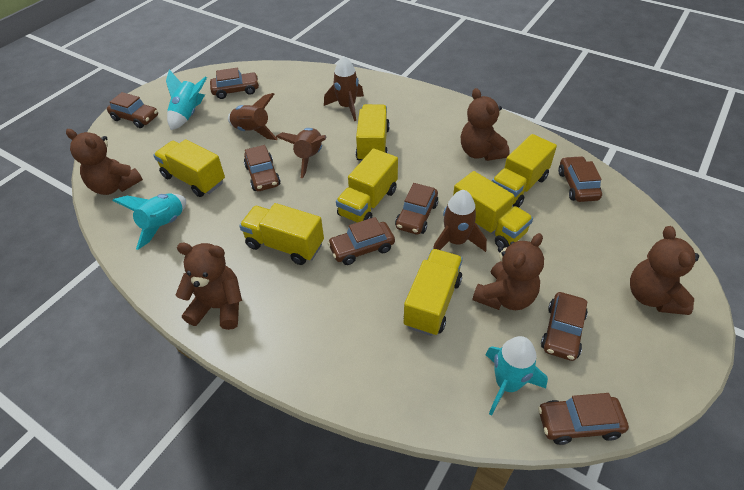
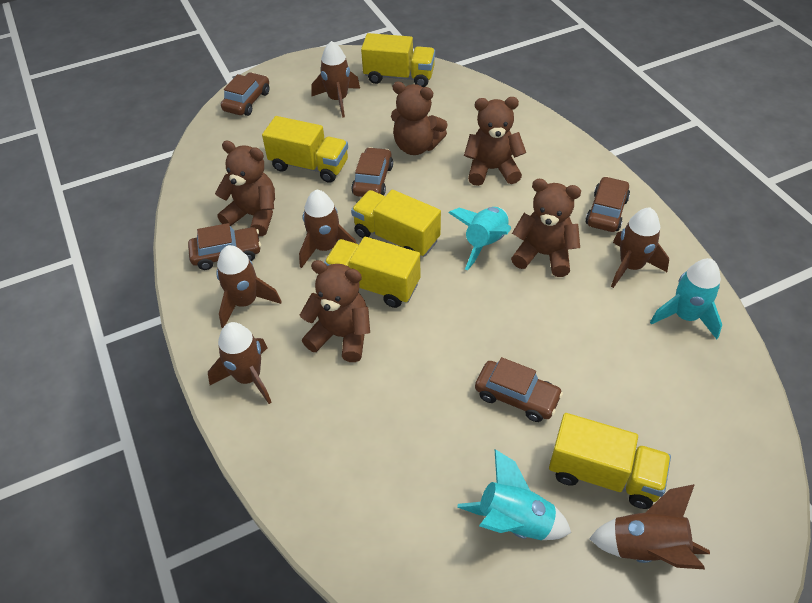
brown car: [107,92,158,128] [210,68,259,99] [244,145,281,191] [327,217,395,265] [395,183,439,235] [538,393,629,445] [541,292,588,361] [558,156,602,202] = 8 -> [188,223,261,270] [221,72,270,116] [351,147,393,197] [475,357,563,422] [585,176,630,232] = 5
brown rocket: [228,93,277,140] [276,128,326,178] [324,56,364,121] [433,190,487,252] = 4 -> [208,322,272,404] [216,245,282,328] [299,189,357,268] [311,41,360,118] [589,484,710,569] [611,208,669,288] = 6
yellow truck: [154,139,225,197] [239,203,324,265] [336,148,398,223] [356,104,390,160] [404,249,463,336] [453,171,533,248] [492,134,557,208] = 7 -> [262,116,348,183] [324,237,420,308] [351,190,441,257] [361,33,435,87] [549,413,671,509] = 5

